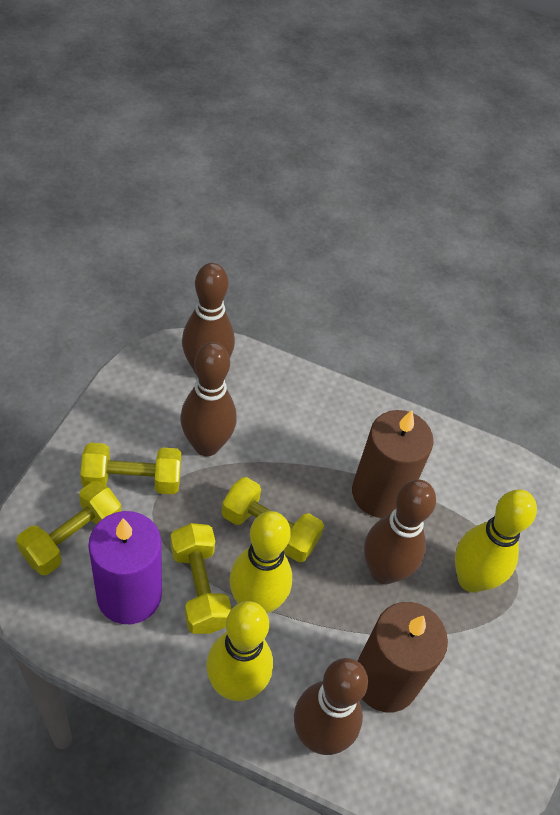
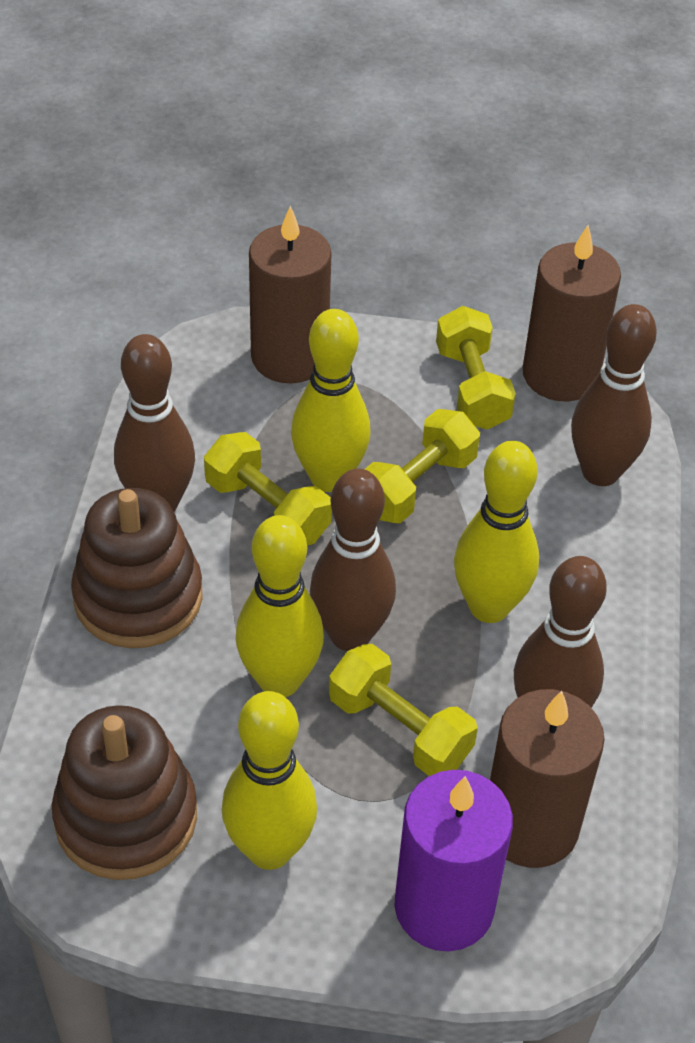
brown candle: [352,410,434,518] [358,602,448,712] = 2 -> [249,205,332,383] [490,689,605,868] [523,225,621,401] = 3
brown stacking toy: none = 0 -> [52,705,197,880] [71,488,203,648] = 2
yellow bowling pin: [206,601,273,701] [229,511,292,613] [455,490,537,593] = 3 -> [222,691,317,870] [235,515,324,697] [291,309,371,492] [454,441,539,623] = 4

